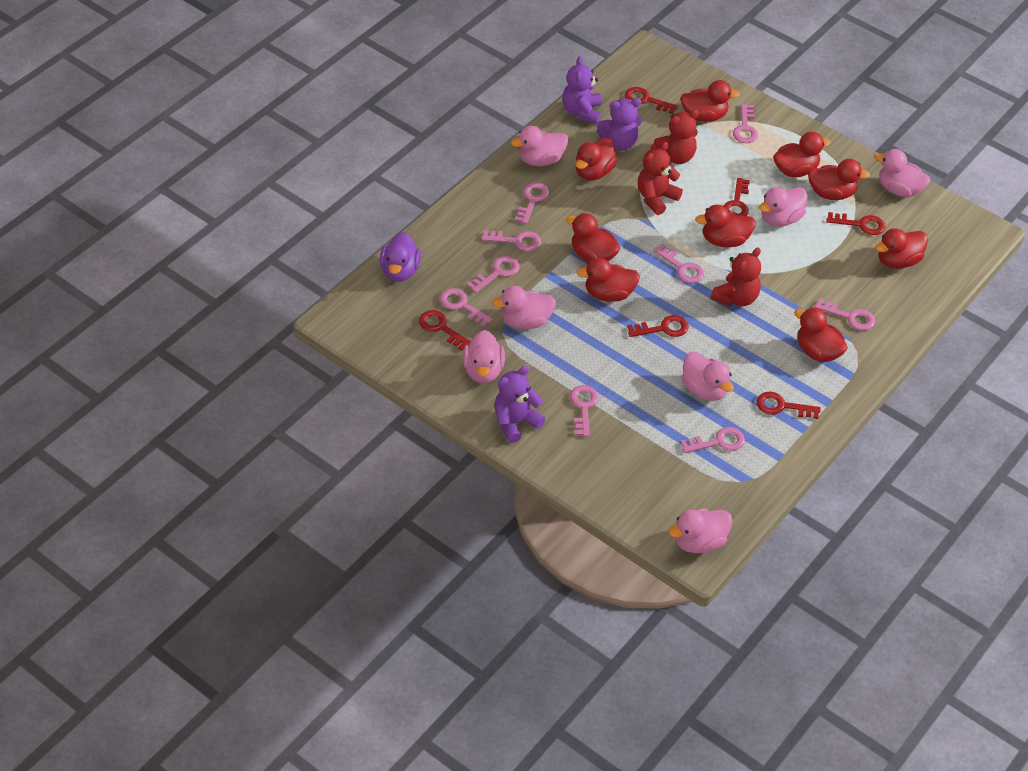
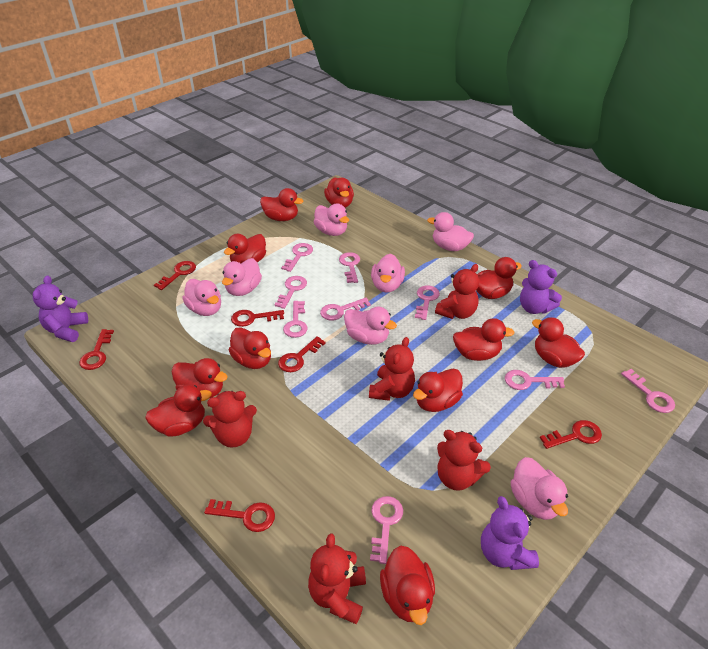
purple duck: [380,232,421,282] = 1 -> none = 0
red duck: [566,213,620,262] [575,138,617,180] [576,258,640,302] [680,80,740,122] [695,205,756,247] [773,132,831,177] [794,307,848,362] [808,159,870,200] [875,228,928,269] = 9 -> [145,385,212,436] [171,358,228,398] [224,234,266,263] [229,327,271,369] [260,188,303,221] [324,177,354,208] [380,545,435,625] [413,369,463,412] [453,318,514,361] [476,257,522,299] [532,317,585,368] = 11
red teddy bear: [638,142,683,215] [651,109,699,164] [711,248,761,306] = 3 -> [203,391,257,448] [308,533,366,624] [369,337,415,401] [435,264,479,319] [437,430,491,491] = 5

